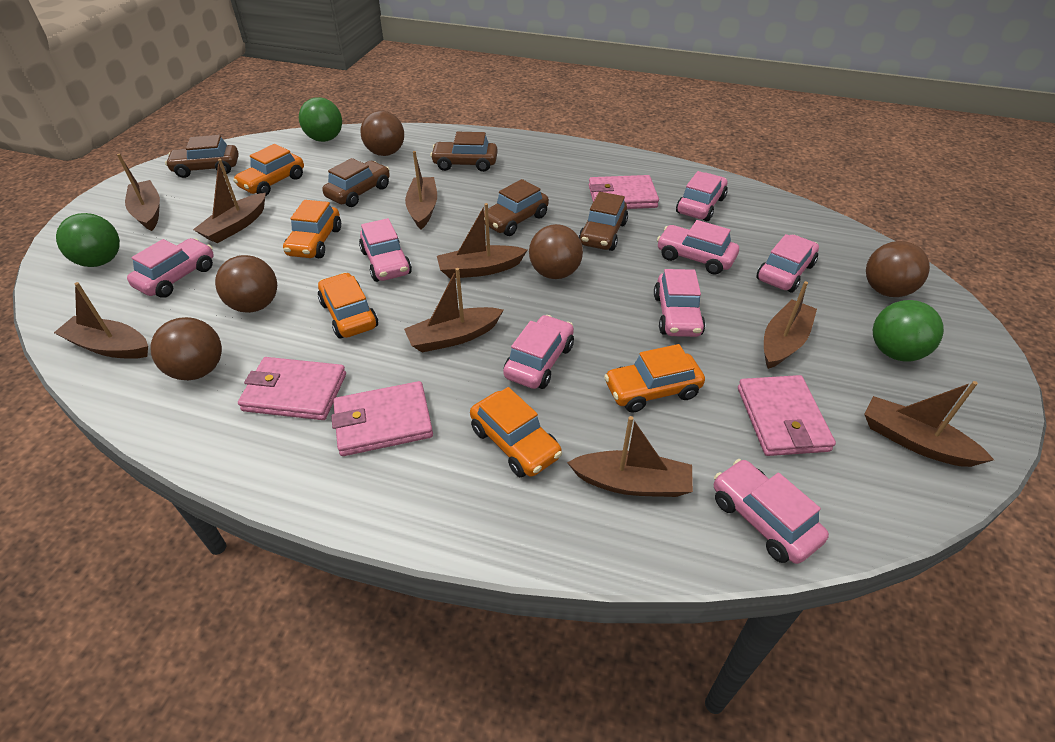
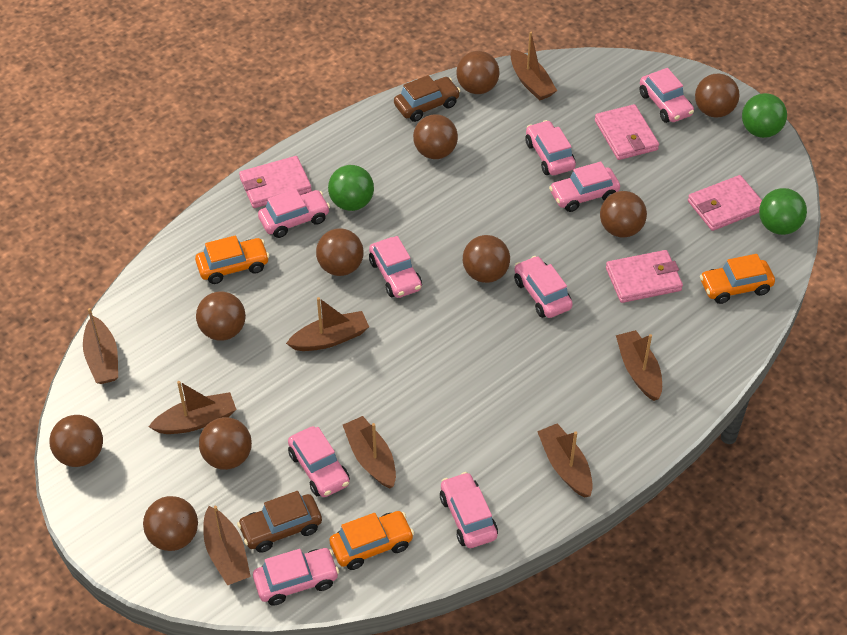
brown ball: [151,317,222,380] [215,255,277,313] [361,110,404,156] [529,224,583,279] [866,241,930,297] = 5 -> [49,415,103,467] [143,496,198,551] [196,292,246,340] [199,417,252,470] [316,228,364,276] [413,114,458,159] [456,51,500,94] [463,235,510,283] [600,191,647,238] [695,73,739,118] = 10
brown boat: [54,282,148,359] [117,154,160,231] [193,159,266,243] [404,268,503,353] [405,151,437,229] [437,203,527,279] [567,416,693,497] [764,281,817,369] [864,381,994,467] = 9 -> [83,308,118,384] [148,381,237,434] [203,506,251,586] [286,297,369,351] [343,416,396,488] [511,32,557,101] [537,423,593,497] [616,330,662,401] = 8
brown car: [165,135,239,178] [322,158,390,207] [430,132,498,172] [484,179,549,236] [578,192,628,251] = 5 -> [237,491,322,553] [394,75,460,122] = 2
orange car: [233,144,304,196] [283,200,341,258] [318,272,378,338] [470,387,562,477] [604,344,705,413] = 5 -> [195,235,270,284] [329,511,414,570] [700,254,775,304] = 3
pink car: [127,238,214,298] [359,218,412,282] [503,315,574,389] [654,269,705,337] [657,220,739,274] [676,171,728,221] [714,459,829,564] [756,234,819,292] = 8 -> [253,548,339,606] [258,189,330,238] [288,426,350,497] [369,236,422,298] [440,472,498,548] [514,256,573,318] [525,120,576,175] [549,162,620,212] [640,68,694,123] = 9

